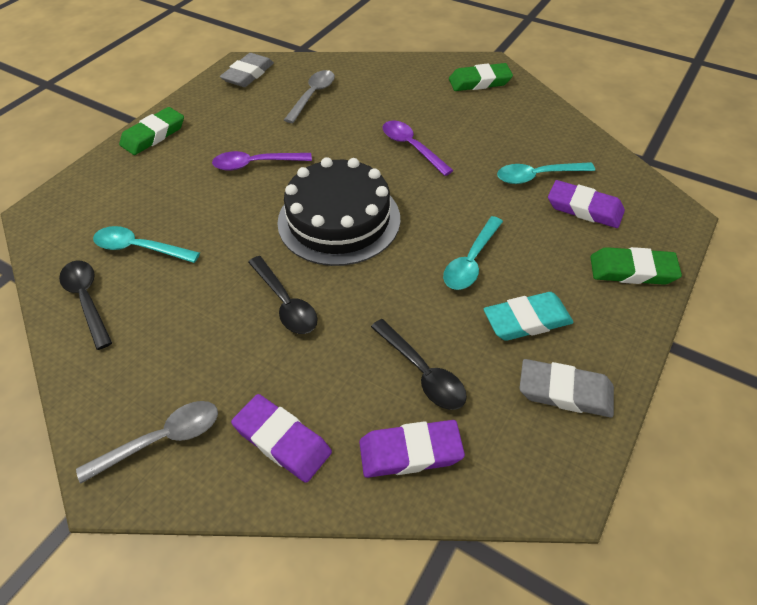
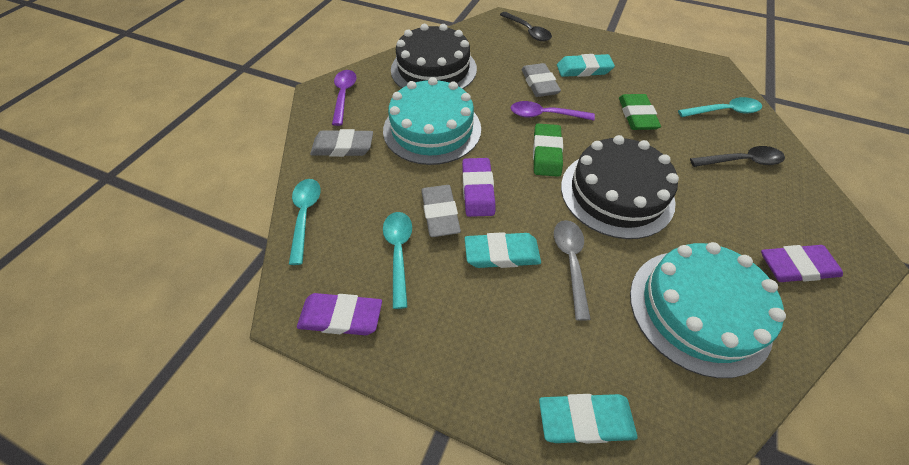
black cake: [277,157,400,266] = 1 -> [391,24,477,89] [561,135,679,239] = 2
black spoon: [59,260,112,350] [248,256,318,334] [371,319,467,410] = 3 -> [500,12,552,41] [690,146,785,167] = 2
green eraser: [119,107,184,155] [449,63,513,91] [590,247,682,285] = 3 -> [533,124,563,177] [619,94,661,130] = 2
grey eraser: [220,53,274,87] [519,359,614,417] = 2 -> [310,129,373,157] [421,185,461,237] [521,63,561,97] = 3
grey spoon: [76,401,218,484] [284,70,335,123] = 2 -> [554,220,591,321] = 1
turquoise cake: none = 0 -> [383,77,481,165] [630,242,786,378] = 2
turquoise eraser: [484,292,574,341] = 1 -> [465,232,541,268] [539,394,637,444] [557,54,615,77] = 3

